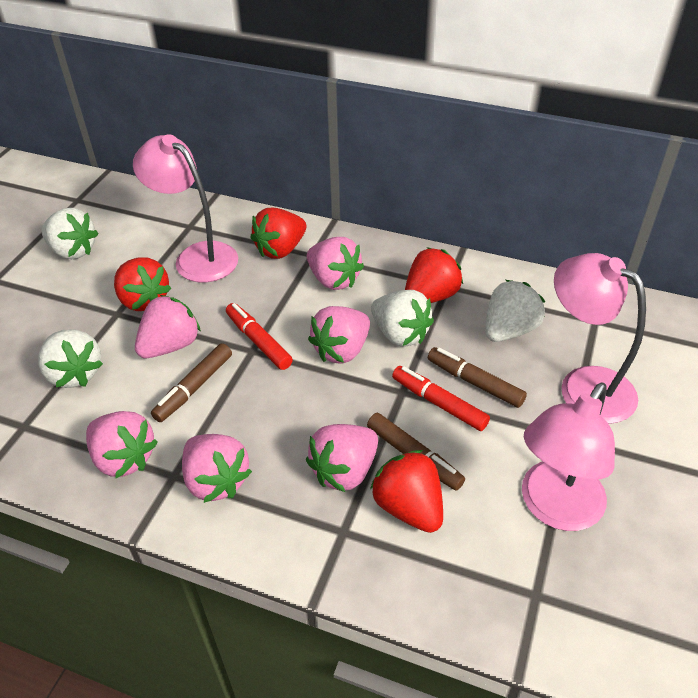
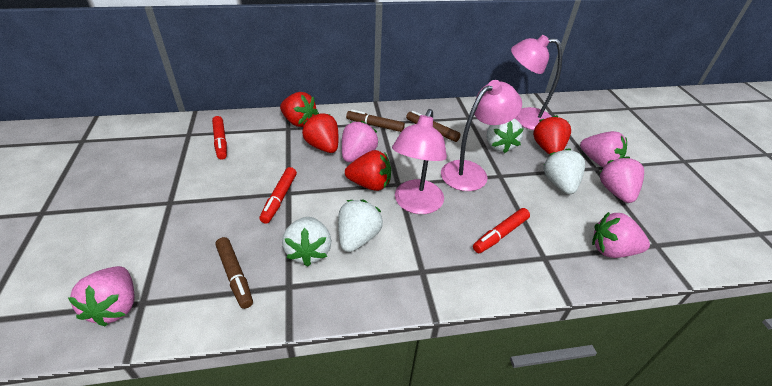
pink strawberry: [86,411,158,478] [135,295,201,358] [182,434,252,503] [306,424,378,492] [307,237,364,290] [308,306,370,364] = 6 -> [68,266,135,327] [342,121,378,162] [580,131,627,167] [592,212,650,258] [599,156,644,203] = 5
red marker: [226,303,293,370] [392,366,490,431] = 2 -> [212,116,227,160] [260,167,297,224] [473,208,530,253] = 3

